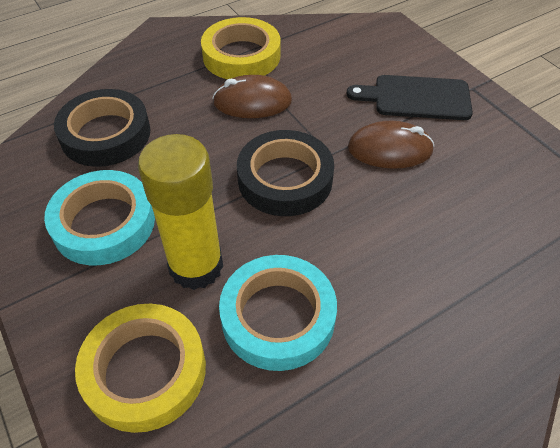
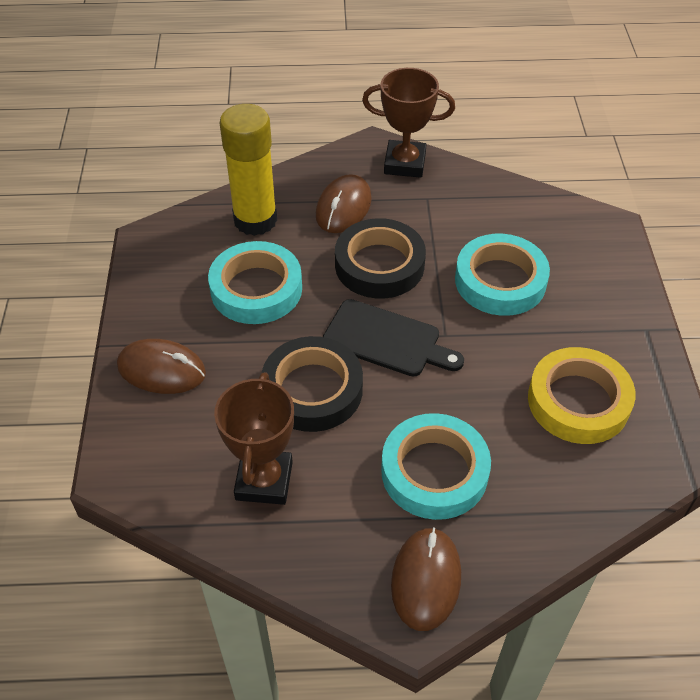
brown mouse: [212,75,292,118] [348,121,434,169] = 2 -> [117,339,206,394] [316,174,372,233] [391,527,461,631] = 3
brown trophy: none = 0 -> [214,372,294,505] [362,68,455,178] = 2
turquoise tape: [44,170,155,265] [219,255,337,371] = 2 -> [208,241,302,324] [381,413,491,520] [455,234,550,316] = 3
yellow tape: [75,304,206,433] [201,17,281,79] = 2 -> [528,347,636,444] = 1

